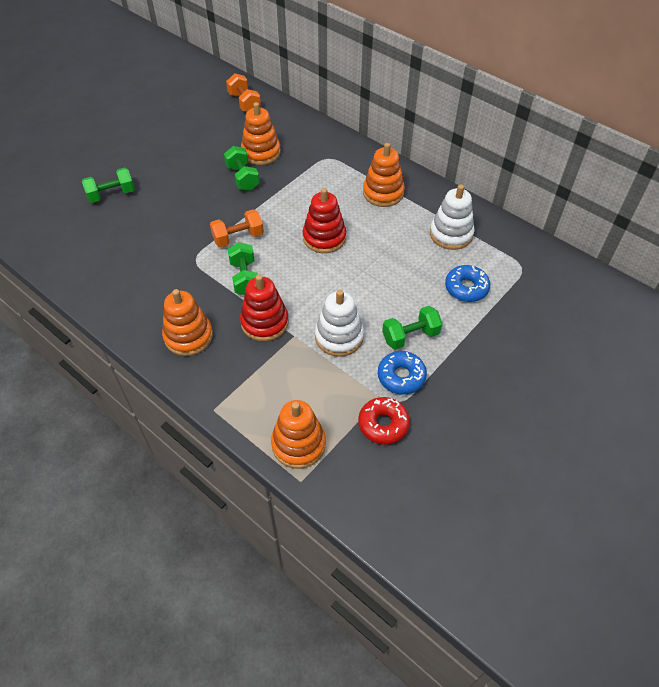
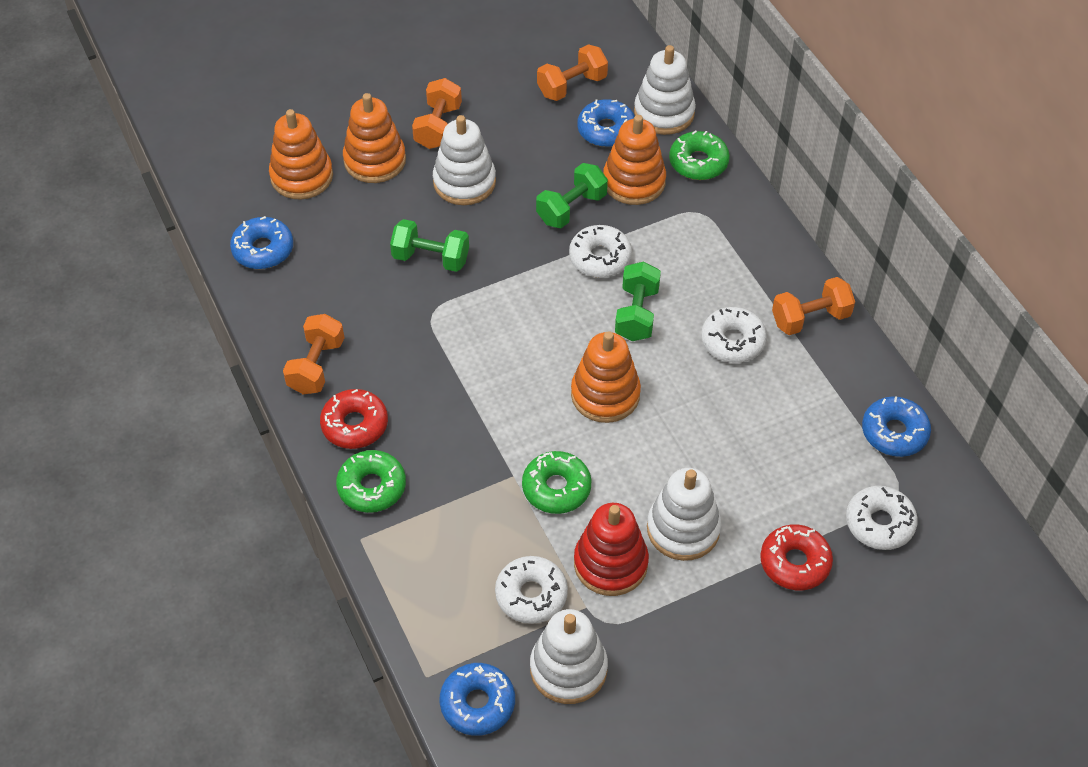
blue donut: [378,351,427,395] [445,265,490,302] = 2 -> [230,216,293,269] [440,663,515,736] [577,99,635,147] [862,396,931,457] = 4
green donut: none = 0 -> [336,450,406,513] [522,451,591,514] [669,130,730,180] = 3
green dumbbell: [82,168,135,203] [224,146,260,191] [228,242,258,295] [382,306,443,350] = 4 -> [390,219,469,272] [536,163,608,228] [615,261,661,341] = 3
orange dumbbell: [210,209,264,247] [226,73,261,112] = 2 -> [283,314,344,394] [412,78,462,149] [537,44,608,101] [772,277,855,335] = 4
red donut: [358,397,410,445] = 1 -> [320,389,388,449] [760,524,833,590] = 2
red stacking toy: [240,275,289,341] [302,188,346,253] = 2 -> [574,503,649,596] = 1
white donut: none = 0 -> [495,556,568,624] [569,225,632,278] [701,307,767,363] [846,486,918,550] = 4
white stacking toy: [315,290,364,357] [430,184,475,250] = 2 -> [433,115,496,205] [530,609,608,704] [634,45,696,135] [647,468,721,561] = 4

